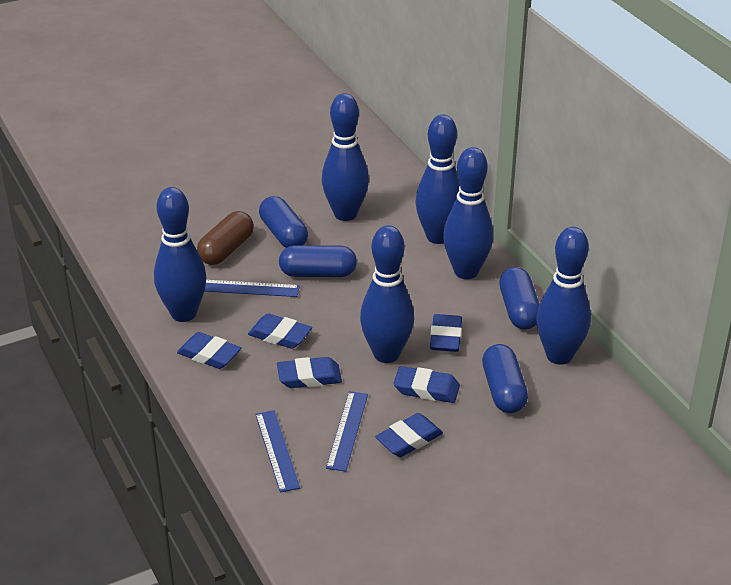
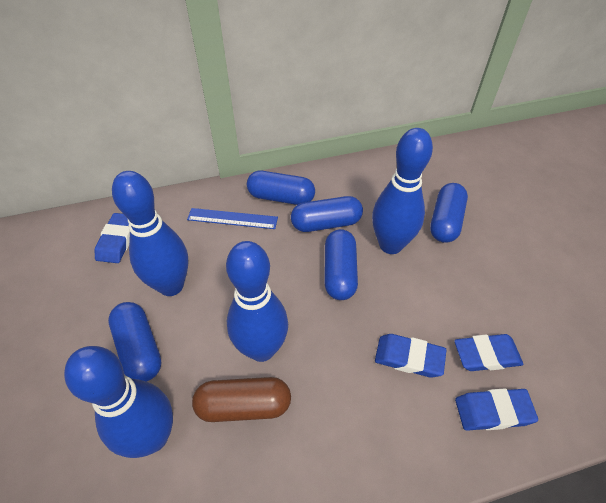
blue bowling pin: [154,187,206,322] [322,93,369,221] [360,225,414,363] [415,115,460,244] [443,147,493,279] [536,227,591,365] = 6 -> [64,346,173,458] [112,171,189,296] [226,241,288,362] [372,128,433,254] = 4
blue capsule: [259,196,308,248] [279,245,357,277] [482,344,528,413] [499,267,539,330] = 4 -> [108,302,161,382] [247,171,315,205] [291,196,363,232] [324,229,358,300] [430,183,468,243] = 5
blue eraser: [177,332,241,369] [248,314,312,349] [277,357,342,388] [375,413,443,457] [394,366,460,403] [430,314,462,352] = 6 -> [95,213,130,263] [375,334,446,377] [454,334,523,371] [455,388,538,431] = 4
blue ruler: [204,280,300,297] [255,410,300,493] [326,391,368,472] = 3 -> [187,208,278,229] = 1

